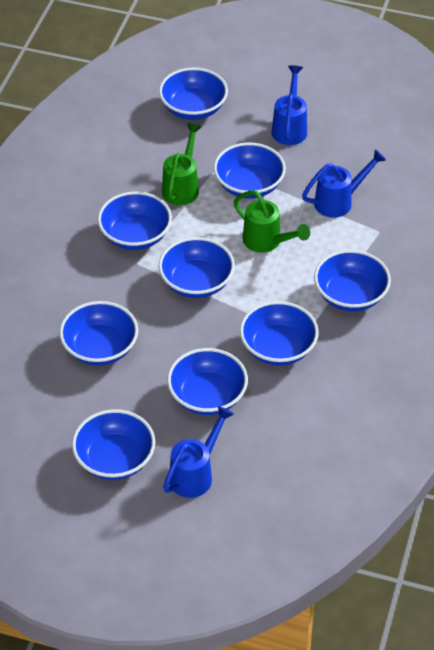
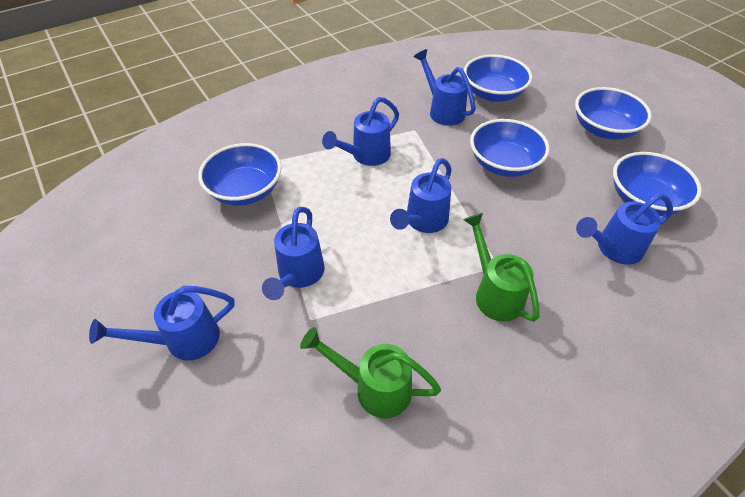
blue bowl: [59,301,138,366] [72,409,155,480] [98,192,172,250] [159,67,228,120] [159,237,235,298] [167,348,248,415] [214,143,286,199] [240,301,319,366] [314,250,391,311] = 9 -> [198,143,282,206] [464,54,532,102] [470,119,549,177] [575,87,652,140] [613,152,702,216] = 5
blue watering can: [163,406,234,498] [272,65,307,145] [302,149,386,218] = 3 -> [89,286,235,361] [262,207,325,300] [322,97,399,166] [390,158,452,233] [414,49,476,126] [576,193,673,264] = 6

